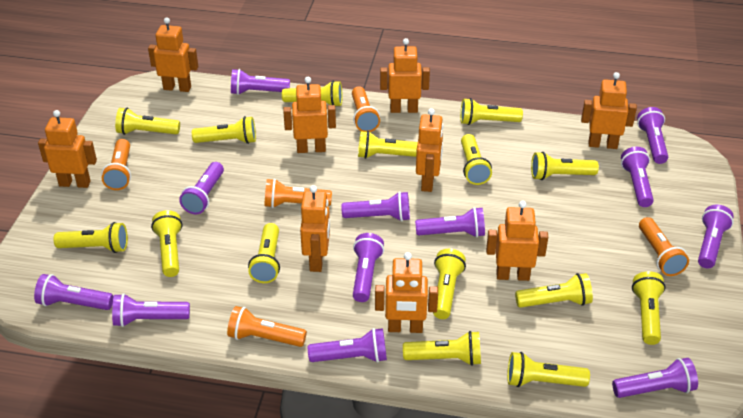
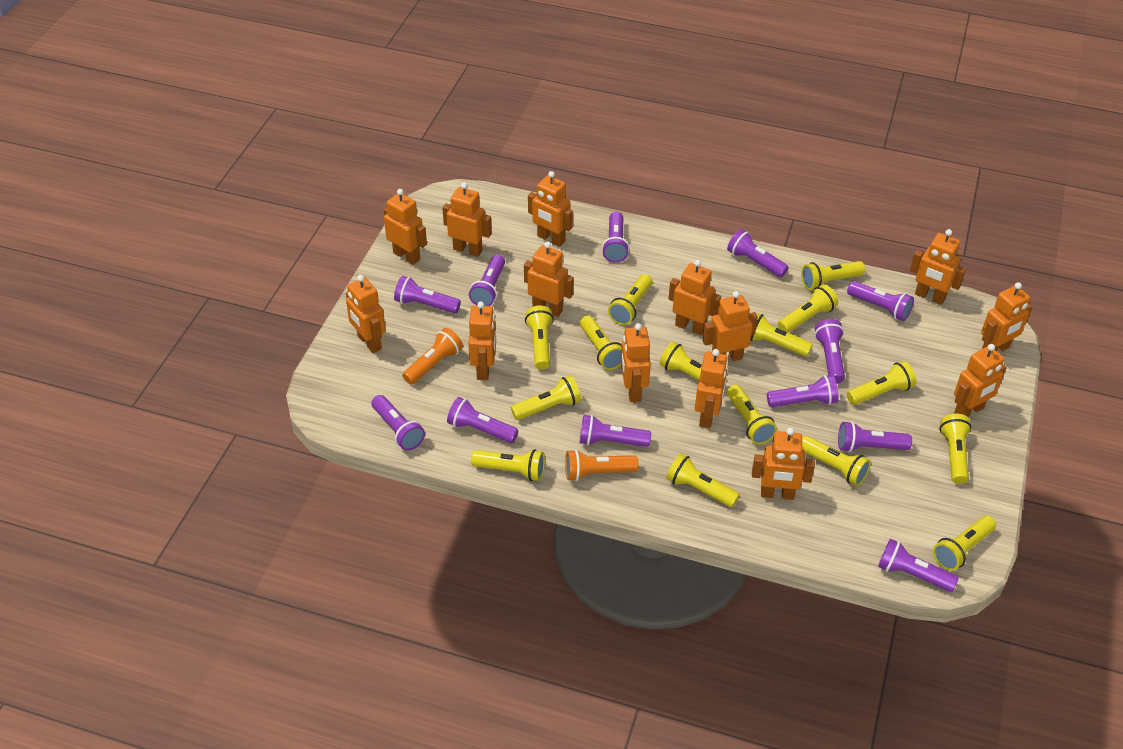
orange flashlight: [101,139,131,190] [227,306,307,347] [265,179,332,208] [352,86,380,132] [639,217,689,276] = 5 -> [402,328,463,385] [565,449,639,481] = 2
orange robot: [38,110,97,188] [148,17,198,92] [283,77,336,153] [300,185,330,272] [375,252,438,333] [380,38,430,113] [416,108,444,192] [486,201,548,281] [581,72,637,149] = 9 -> [346,275,386,353] [384,189,427,265] [442,182,492,257] [468,302,496,380] [524,241,574,317] [528,171,573,247] [621,323,651,402] [668,260,721,335] [695,349,728,428] [703,291,758,361] [752,428,815,500] [910,229,966,305] [954,344,1007,417] [981,282,1032,351] = 14

